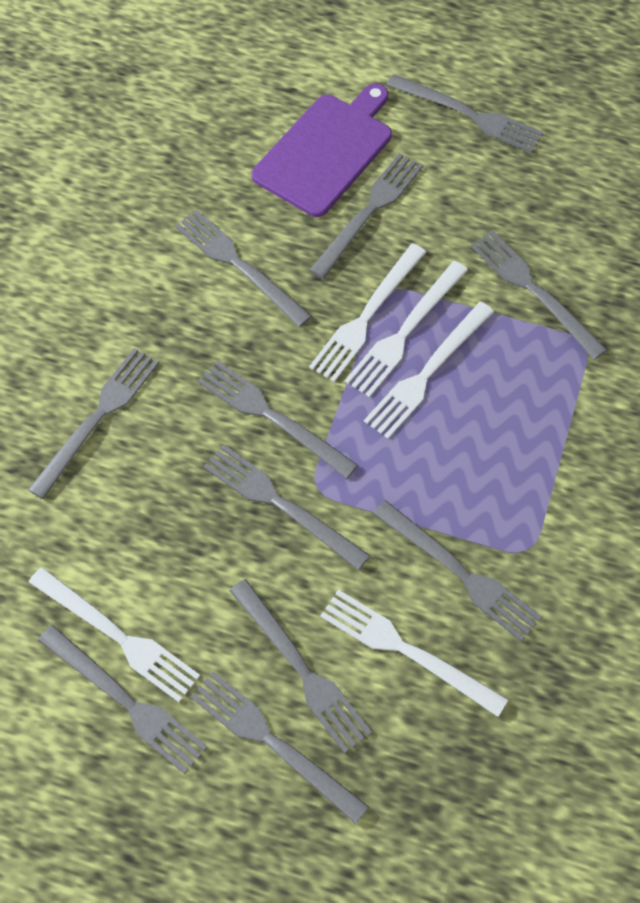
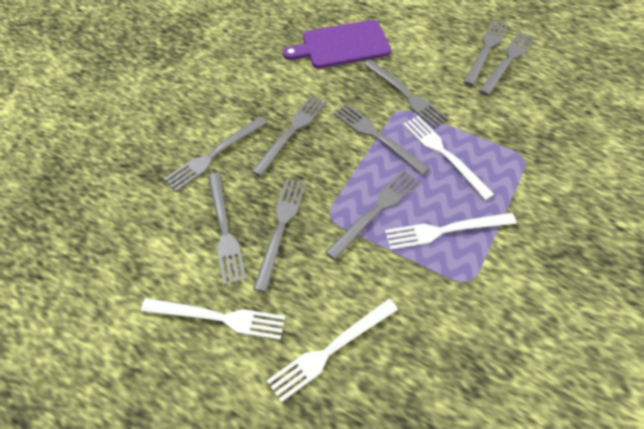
grey fork: [28,348,159,499] [38,625,208,774] [175,210,312,327] [191,671,369,824] [198,360,358,479] [203,444,370,570] [230,579,372,753] [310,153,423,279] [373,500,542,642] [387,74,544,153] [471,230,607,360] = 11 -> [164,117,266,192] [208,173,247,285] [251,95,327,177] [253,179,306,292] [325,170,419,260] [334,104,430,175] [364,59,449,128] [464,20,508,86] [479,31,535,96] = 9
white fork: [29,567,200,702] [309,243,426,382] [320,590,509,717] [345,261,468,397] [364,302,494,439] = 5 -> [141,298,285,340] [267,299,398,402] [385,213,517,250] [403,116,494,200] = 4

